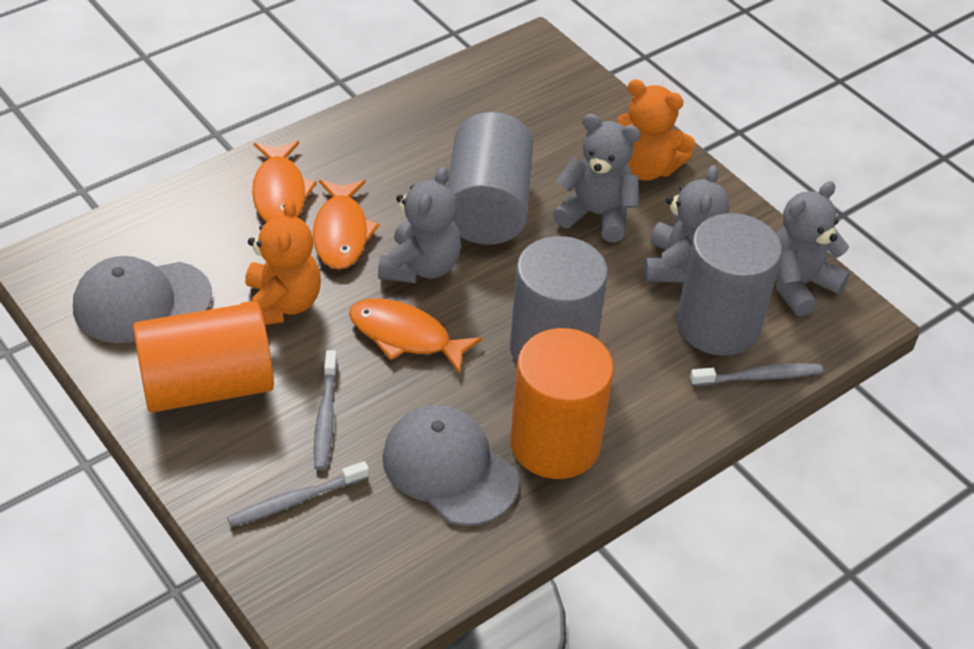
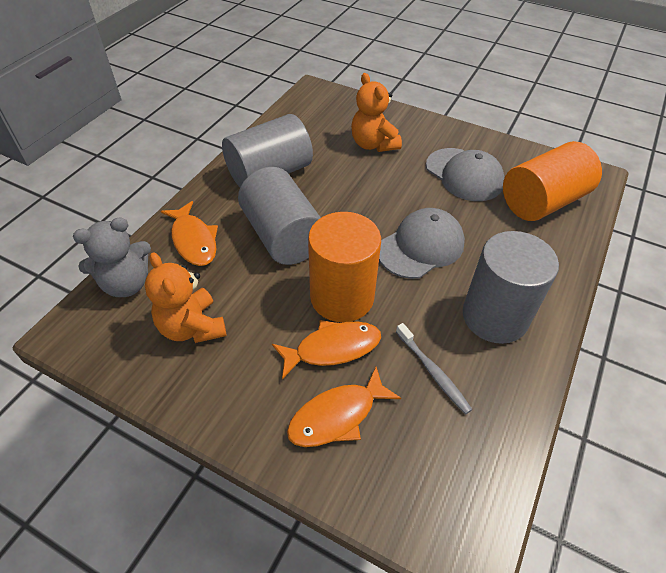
grey teddy bear: [378,166,461,283] [553,114,641,243] [644,165,729,283] [775,181,850,317] = 4 -> [73,217,151,297] = 1
grey toothbrush: [227,461,369,527] [314,350,337,470] [690,363,823,386] = 3 -> [396,323,472,414] = 1

